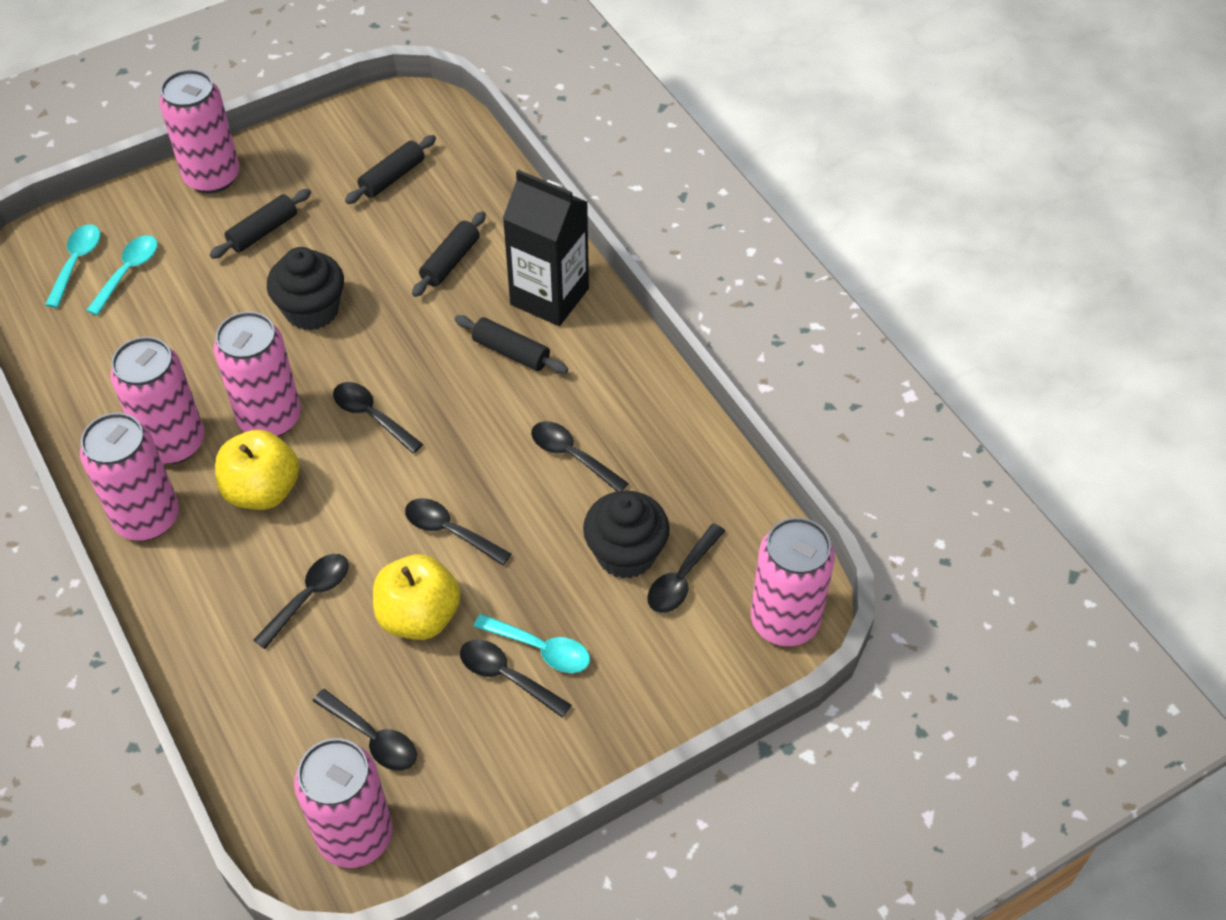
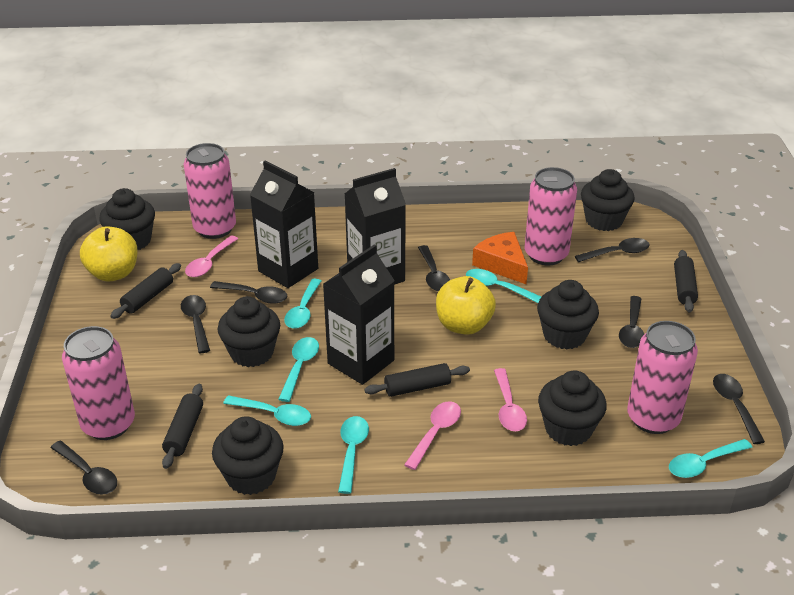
black carton: [503,170,589,326] = 1 -> [250,161,318,288] [323,244,395,385] [345,168,406,285] = 3
black cupcake: [267,247,344,330] [583,491,670,579] = 2 -> [99,188,155,250] [212,416,284,495] [218,296,280,367] [537,280,599,349] [538,371,607,446] [581,169,635,231] = 6
orange cheese: none = 0 -> [472,232,528,284] = 1
pink can: [80,413,179,541] [110,337,205,464] [159,69,240,194] [214,311,301,437] [294,738,393,868] [751,517,835,646] = 6 -> [62,326,135,440] [184,143,236,239] [525,167,577,266] [627,321,698,434] = 4
pink spoon: none = 0 -> [185,235,238,277] [404,401,461,470] [494,368,527,431] = 3
turquoise spoon: [45,224,101,308] [86,235,158,315] [473,614,590,673] = 3 -> [223,395,311,426] [278,337,319,402] [284,279,321,329] [338,416,369,494] [466,269,541,303] [669,439,752,478] = 6

